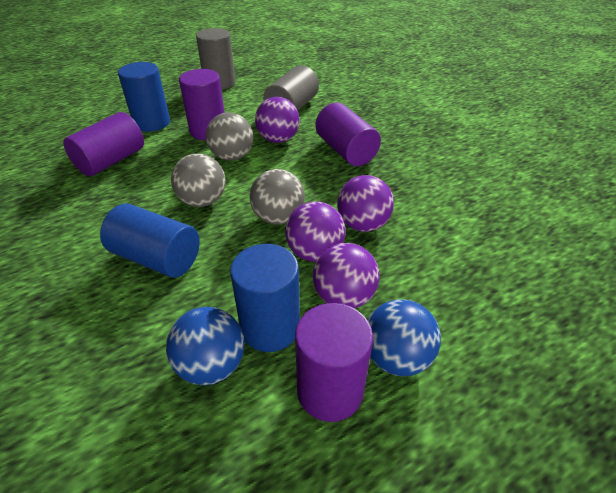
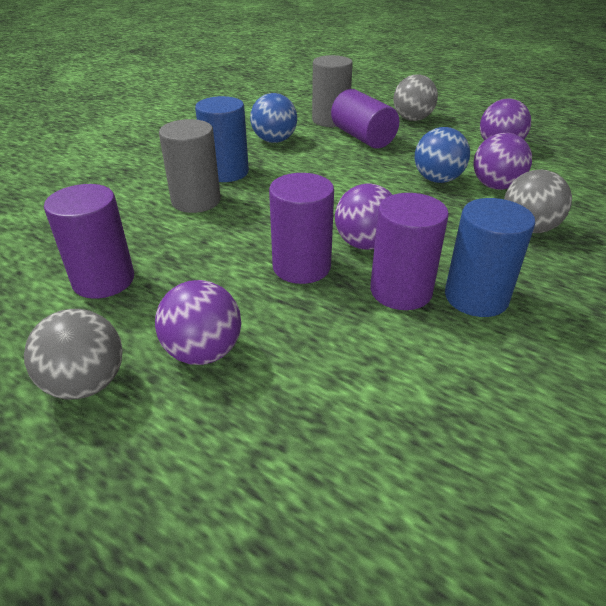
blue cylinder: [100,204,200,278] [118,62,170,132] [230,244,300,352] = 3 -> [195,96,249,182] [445,198,535,317] = 2

